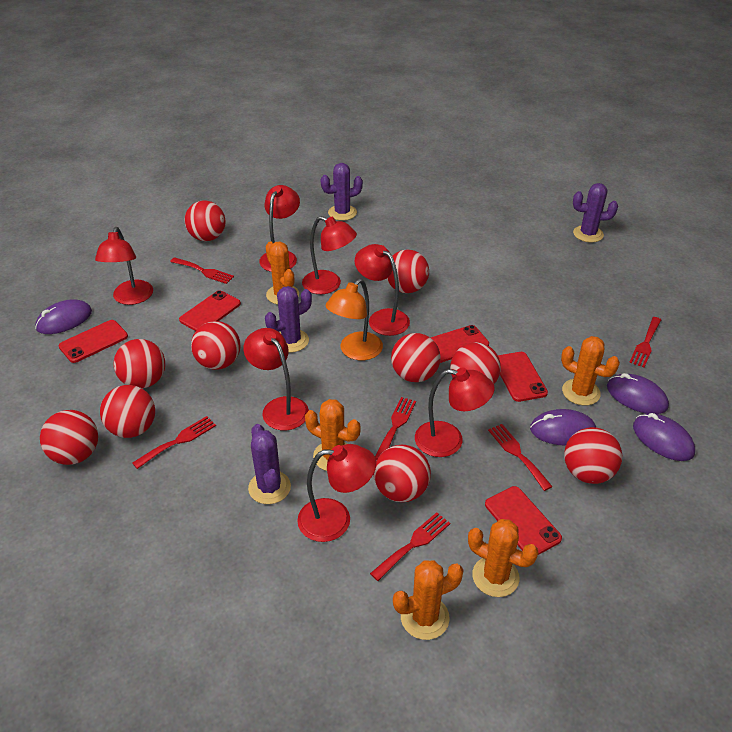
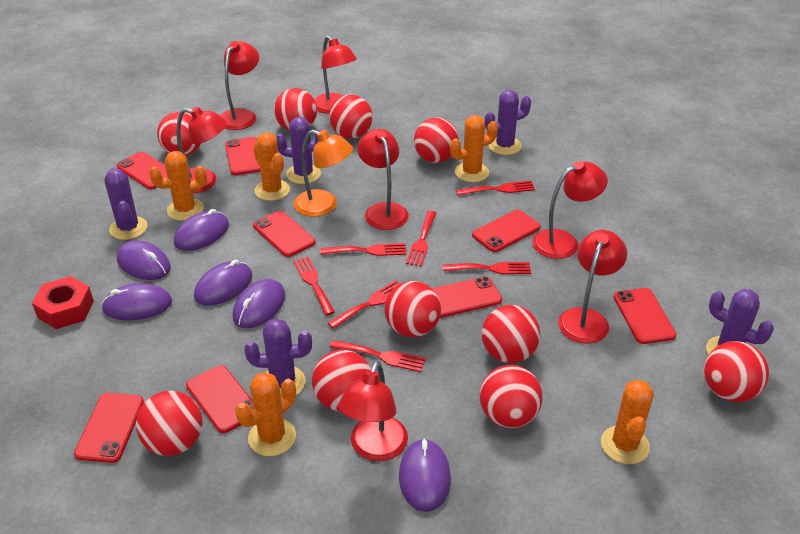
purple cactus: [248,424,291,504] [265,286,312,352] [320,163,363,221] [573,183,618,242] = 4 -> [104,168,148,240] [244,318,312,395] [276,117,322,184] [485,90,531,155] [706,289,774,355] = 5
purple mouse: [35,299,92,334] [530,409,596,446] [607,373,669,414] [633,413,695,461] = 4 -> [101,283,172,321] [117,240,171,280] [174,209,229,251] [194,260,253,306] [233,279,285,328] [399,438,451,512] = 6
red fork: [132,416,216,469] [170,257,234,284] [370,512,450,581] [375,397,416,460] [488,424,553,491] [629,317,661,367] = 6 -> [293,257,335,316] [321,243,406,256] [328,280,400,329] [329,340,426,372] [406,211,436,267] [443,262,531,274] [456,181,535,196] = 7
red nut: none = 0 -> [32,276,94,329] = 1
red phone: [59,320,128,363] [179,290,241,331] [431,325,489,363] [485,486,562,555] [498,352,548,402] = 5 -> [74,393,144,463] [117,152,167,189] [186,365,253,433] [225,137,261,175] [253,211,316,257] [432,276,502,318] [472,210,541,252] [614,288,676,344] = 8

